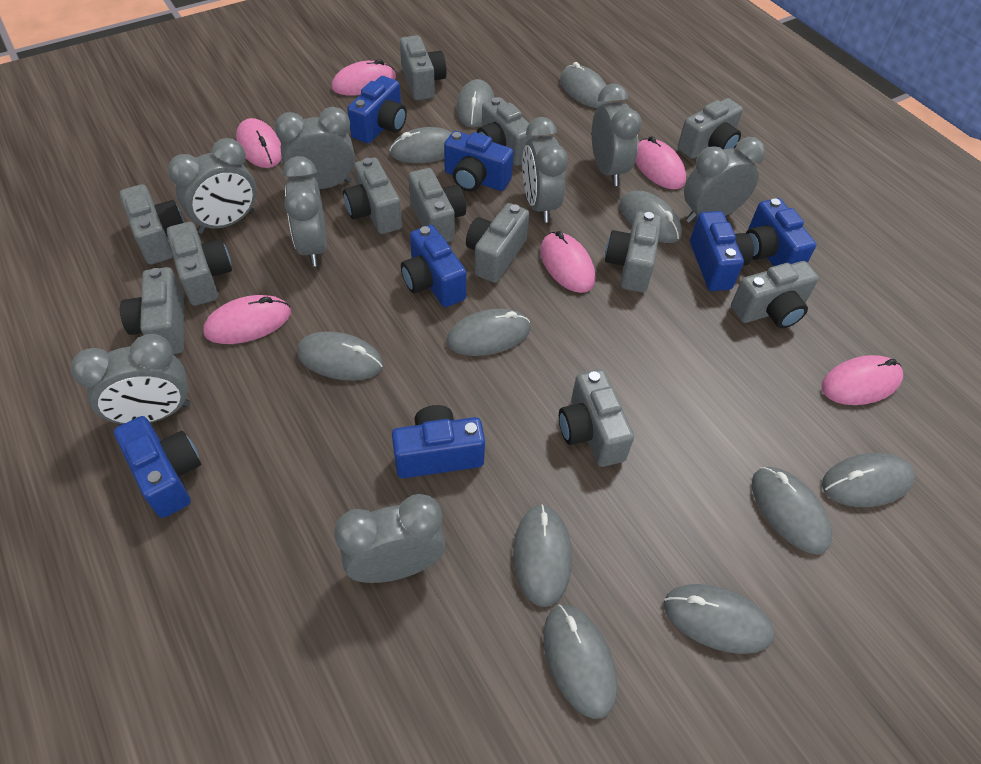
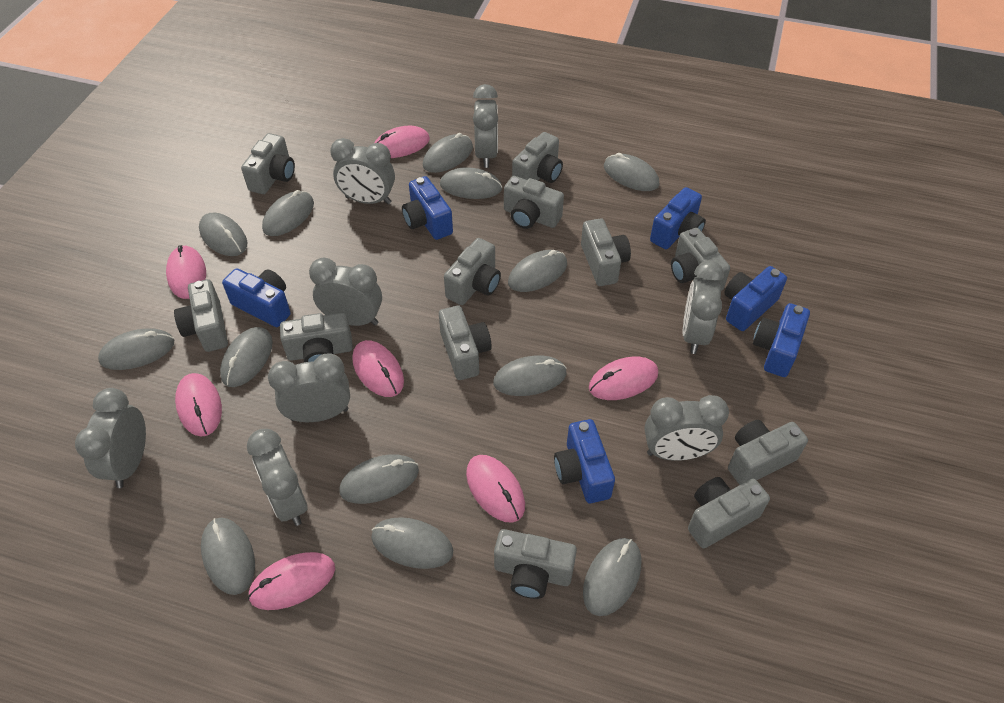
blue camera: [114,416,201,518] [347,76,407,143] [392,405,485,478] [401,225,466,307] [444,131,514,191] [690,211,754,291] [746,198,816,266] = 7 -> [222,268,291,327] [402,176,453,240] [554,419,615,503] [650,187,706,249] [724,266,787,331] [753,303,810,377] = 6
grey mouse: [297,332,383,381] [389,127,452,163] [446,309,530,356] [456,79,494,127] [513,504,572,607] [543,605,617,719] [560,62,610,108] [620,191,682,243] [664,584,774,654] [752,467,832,554] [822,453,915,507] = 11 -> [98,328,174,370] [199,213,247,256] [201,518,255,595] [220,327,273,387] [262,190,314,236] [339,454,419,504] [371,517,453,569] [423,133,473,173] [440,167,502,199] [493,355,567,396] [508,250,567,292] [583,538,641,616] [604,153,660,191] = 13
pink mouse: [203,295,291,344] [236,118,282,168] [332,59,396,96] [540,231,595,293] [635,136,686,189] [822,355,903,405] = 6 -> [166,245,206,299] [175,373,222,437] [248,552,335,610] [352,340,404,397] [374,126,430,158] [466,455,525,523] [589,357,658,400] = 7

